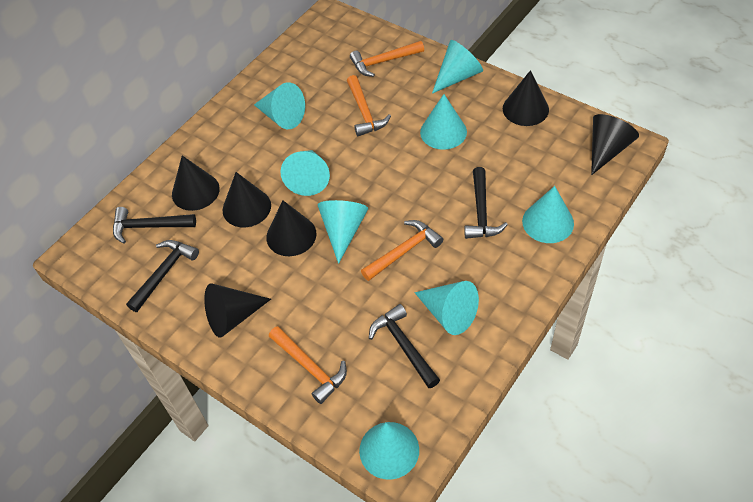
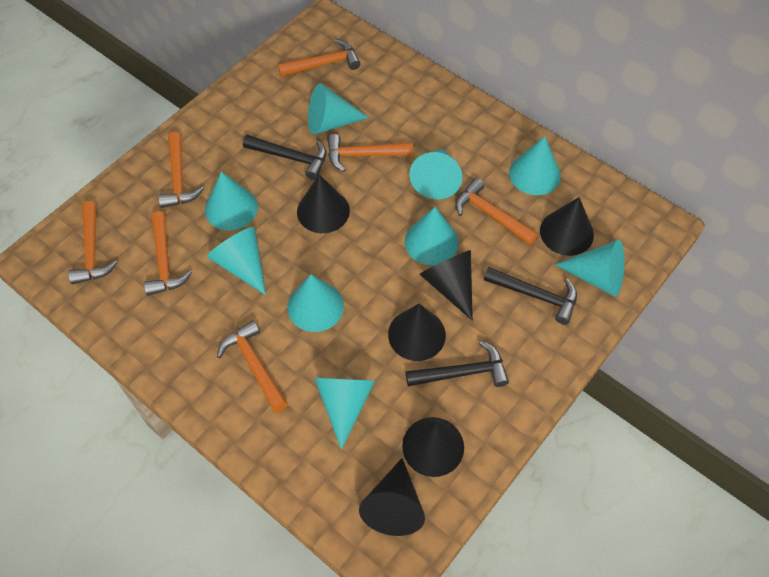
black hammer: [113,207,196,244] [126,240,199,312] [369,304,440,388] [465,167,508,239] = 4 -> [243,135,326,180] [406,341,509,387] [484,267,577,325] = 3
orange hammer: [269,326,347,404] [347,75,391,136] [350,41,424,77] [361,220,443,281] = 4 -> [68,201,118,284] [144,211,192,296] [158,132,204,208] [217,320,288,412] [278,39,361,77] [328,134,413,172] [455,178,538,245] = 7
turquoise cone: [254,82,305,129] [280,150,330,196] [318,200,368,264] [359,422,419,480] [414,281,479,335] [420,94,467,150] [432,40,483,94] [522,186,574,243] = 8 -> [205,172,258,230] [207,227,266,295] [287,274,344,332] [308,83,369,135] [314,378,375,450] [405,207,459,265] [409,149,462,200] [509,136,561,195] [555,240,624,297] = 9

